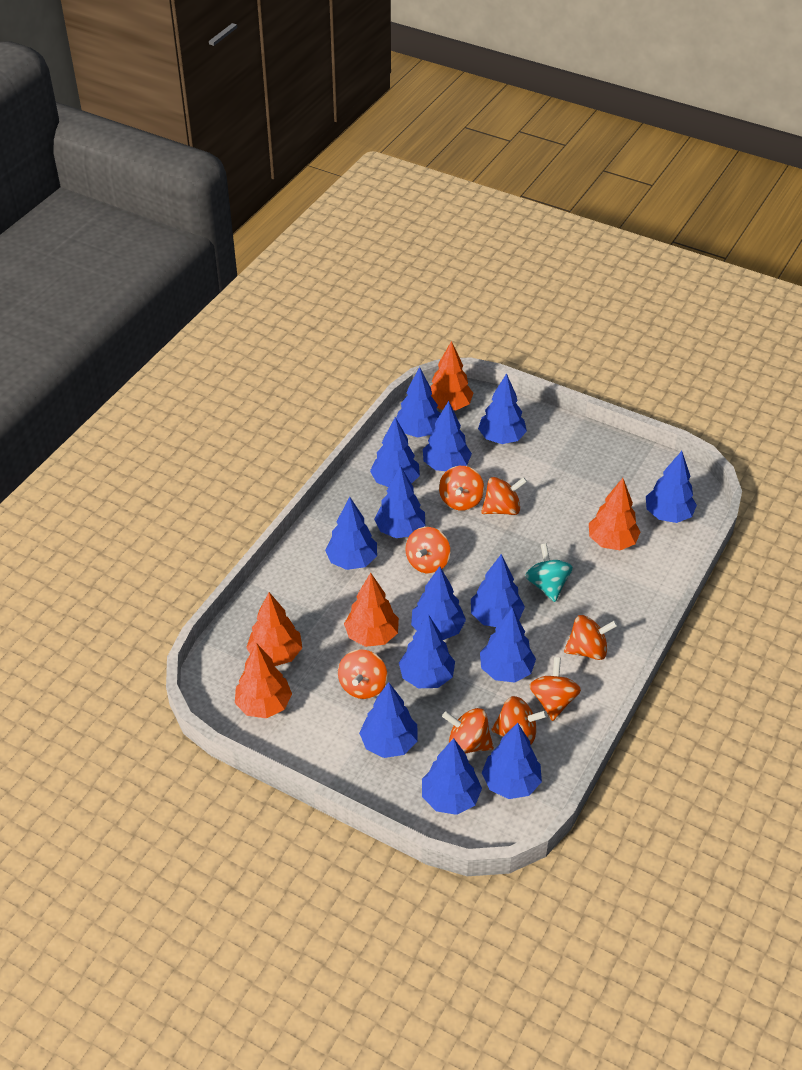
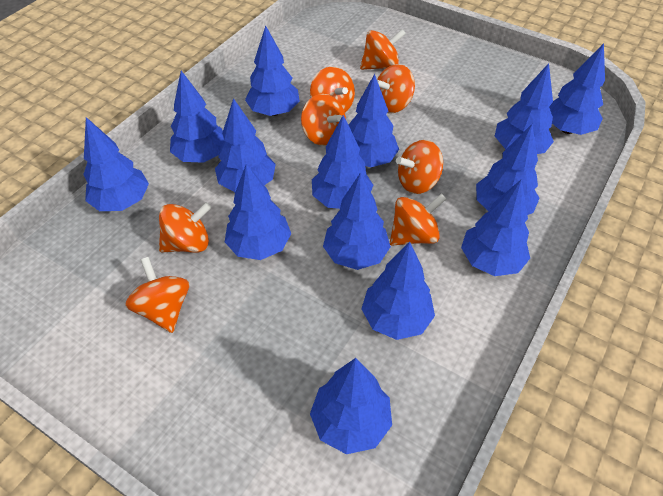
orange tree: [235,643,292,718] [246,592,302,666] [344,572,399,647] [430,341,473,410] [589,478,640,550] = 5 -> none = 0
turquoise spinning top: [525,543,573,602] = 1 -> none = 0

